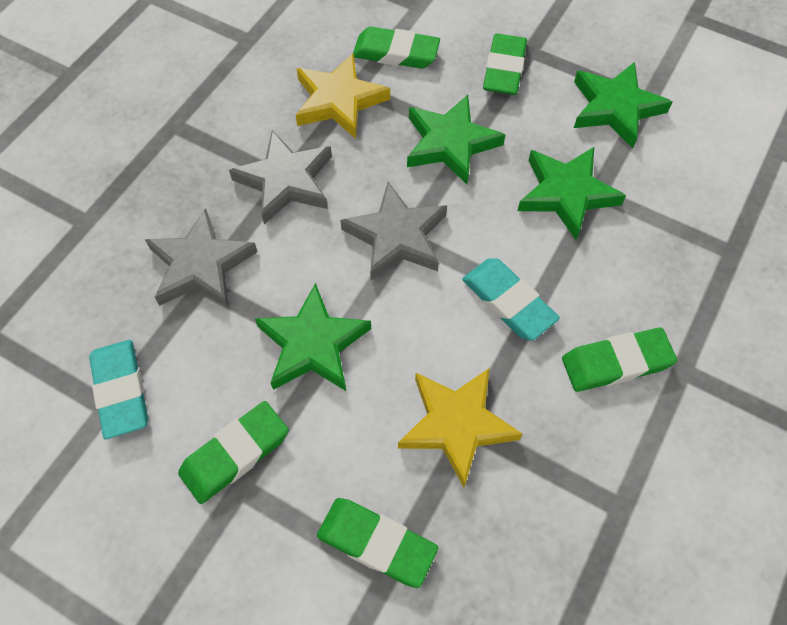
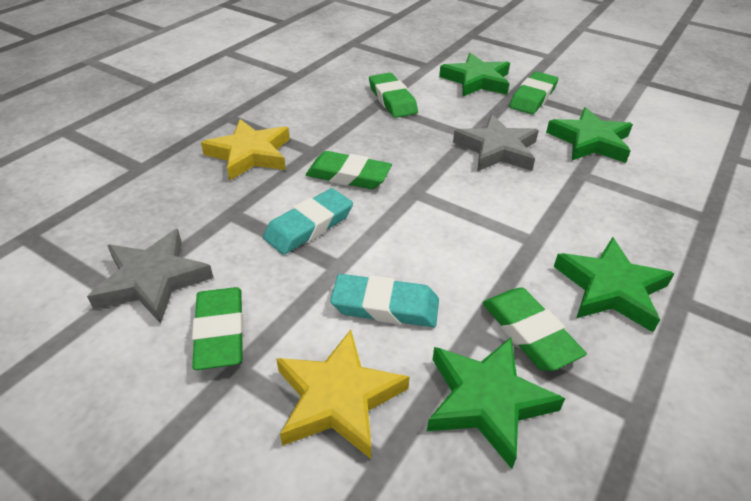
grey star: [145,208,257,308] [229,130,332,224] [340,182,447,280] = 3 -> [87,229,213,324] [453,114,539,171] = 2

